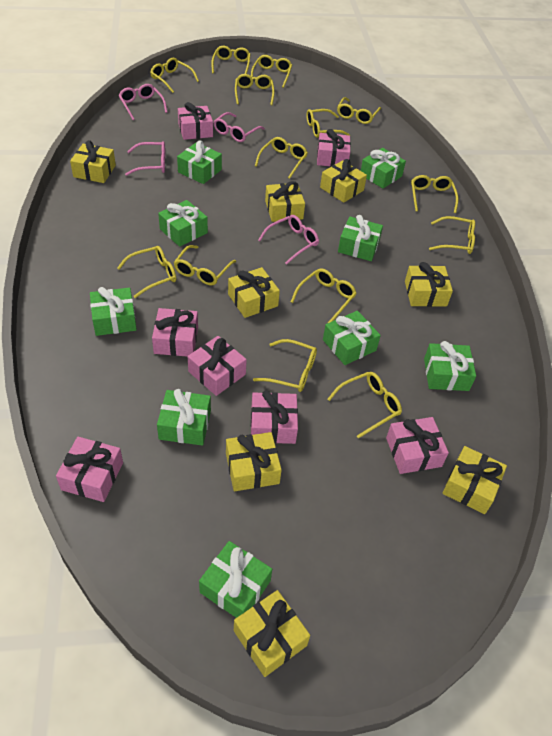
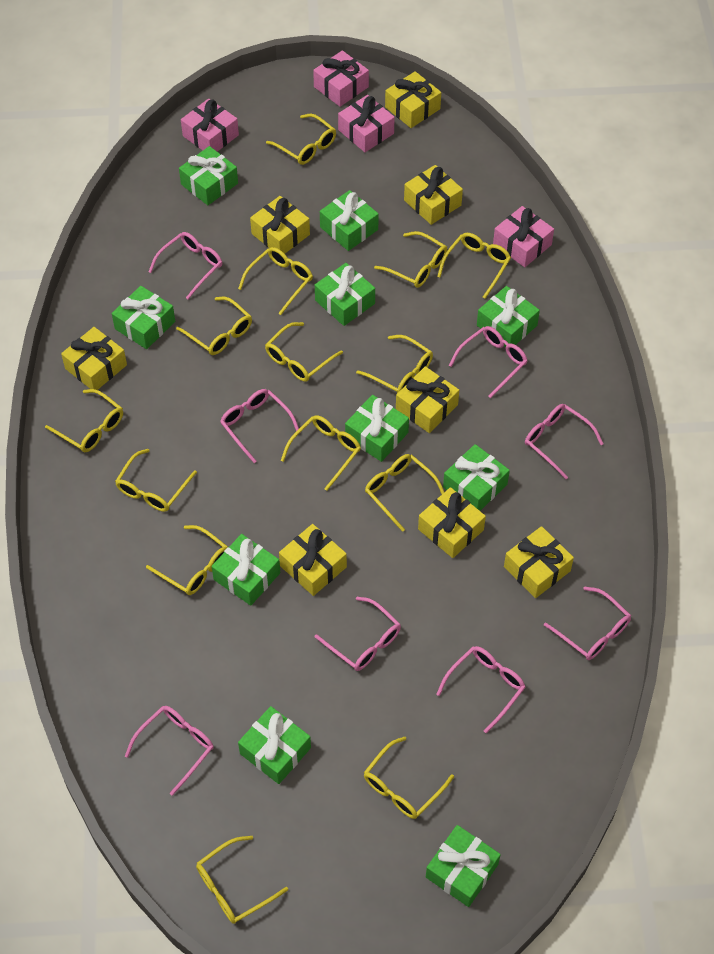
green gift: [90,287,137,336] [157,389,211,446] [158,200,208,247] [177,140,222,184] [199,541,272,618] [323,311,381,365] [338,215,383,261] [361,148,406,188] [424,341,476,391] = 9 -> [112,286,175,349] [179,146,238,205] [211,534,280,606] [238,706,311,784] [315,263,375,326] [320,190,379,251] [345,395,409,462] [426,825,501,907] [443,444,510,511] [477,286,540,347] = 10
pink gift: [56,437,123,502] [152,308,198,357] [178,102,213,140] [188,336,247,396] [251,390,298,444] [317,129,351,167] [386,417,449,474] = 7 -> [181,99,239,152] [313,50,369,107] [338,95,395,152] [493,206,554,267] = 4
pink glasses: [119,84,167,120] [125,141,165,176] [213,112,265,142] [258,215,319,265] = 4 -> [125,706,214,796] [149,232,222,299] [220,389,301,463] [315,597,401,671] [436,646,526,733] [449,326,527,398] [525,404,603,479] [544,586,631,660] = 8

